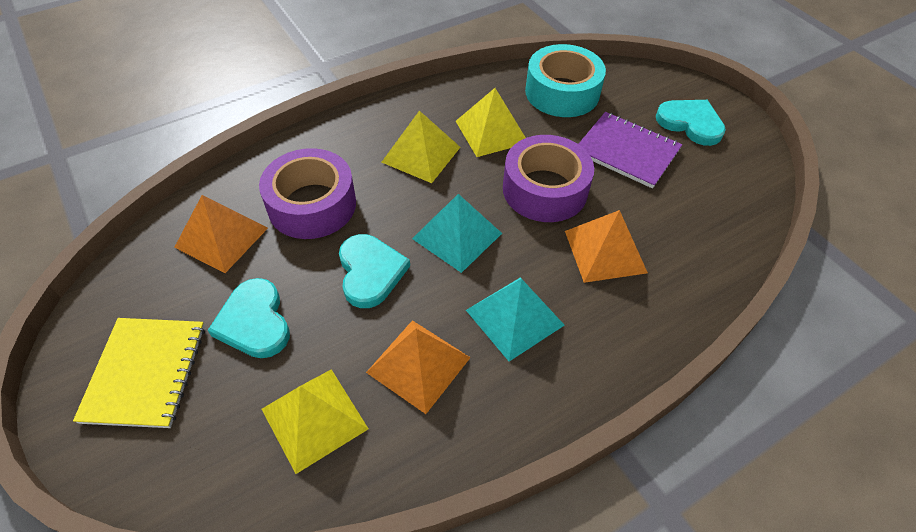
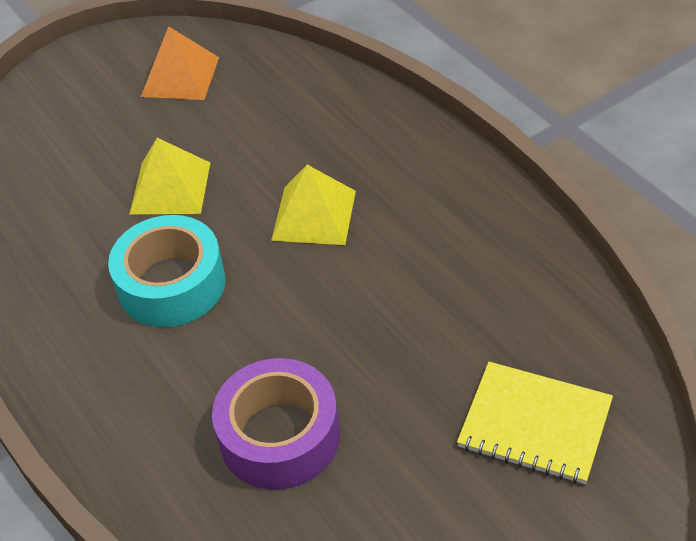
orange pyramid: [174,195,268,273] [366,320,471,414] [565,210,648,283] = 3 -> [141,26,219,100] = 1
purple notebook: [579,112,682,189] = 1 -> none = 0
purple tape: [259,148,356,239] [503,135,594,222] = 2 -> [212,358,340,490] = 1
turquoise heart: [208,278,290,358] [339,234,410,308] [656,100,726,146] = 3 -> none = 0
turquoise pyramid: [412,194,502,273] [466,278,564,362] = 2 -> none = 0
yellow pyramid: [262,369,368,474] [382,111,460,183] [456,88,526,157] = 3 -> [130,138,210,214] [271,165,356,245] = 2

